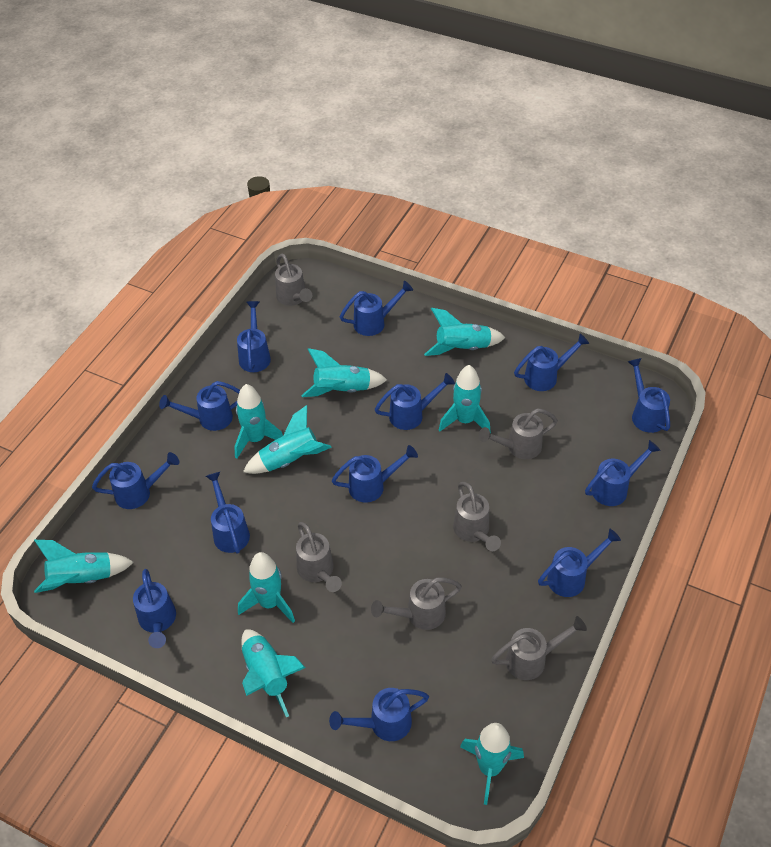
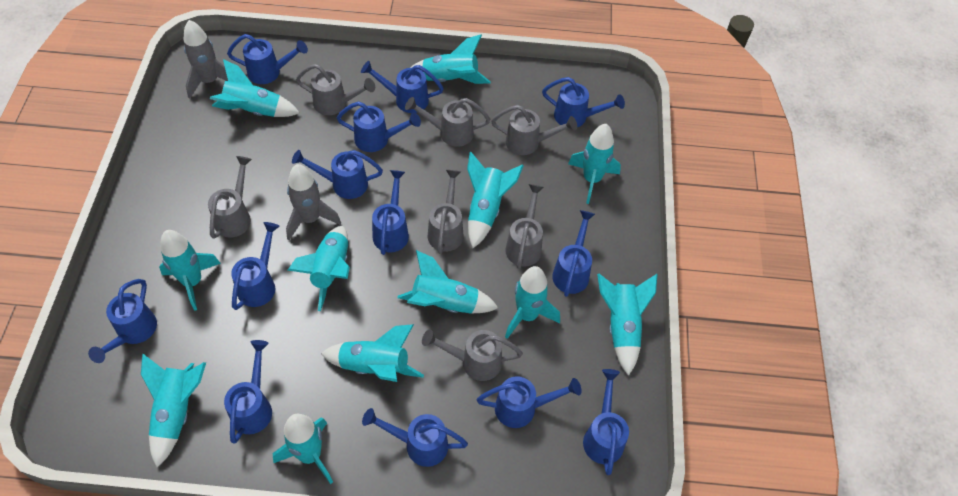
grey rocket: none = 0 -> [184,20,228,99] [286,164,341,240] = 2
grey watering can: [275,254,312,306] [296,522,342,592] [371,577,462,630] [453,482,501,551] [479,408,558,459] [491,616,587,680] = 6 -> [208,156,252,239] [296,64,375,115] [405,97,490,147] [422,329,523,381] [428,170,464,254] [491,105,577,155] [505,184,544,269] = 7
turquoise rocket: [34,540,134,593] [234,384,283,459] [238,552,295,623] [241,629,305,717] [243,405,332,474] [302,348,387,397] [424,308,506,356] [439,365,491,434] [460,723,524,805] = 9 -> [141,354,206,467] [159,230,221,311] [210,59,300,117] [273,414,333,484] [288,226,350,311] [321,324,424,382] [397,250,498,314] [410,34,491,84] [467,152,524,248] [505,266,560,339] [568,124,621,204] [597,274,658,376] = 12

